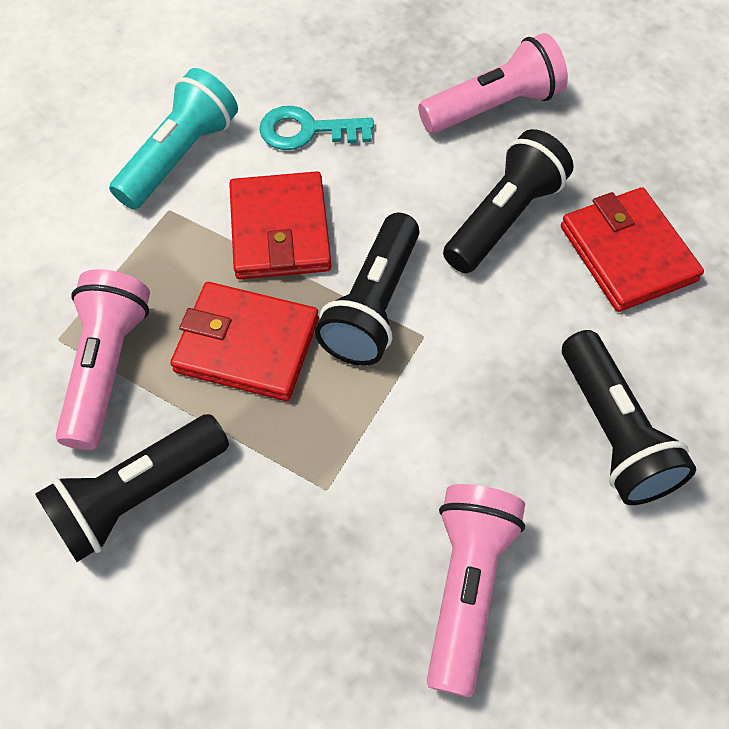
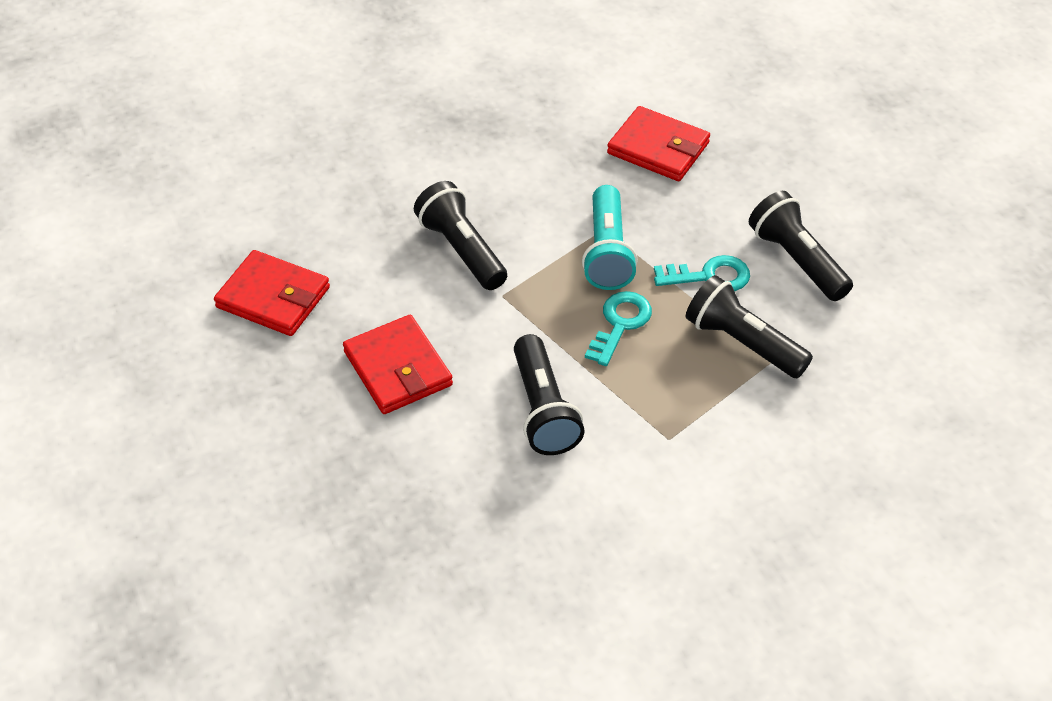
pink flashlight: [56,269,150,450] [418,33,568,133] [427,484,525,698] = 3 -> none = 0
turquoise key: [259,106,374,150] = 1 -> [585,291,652,366] [654,255,750,291] = 2

